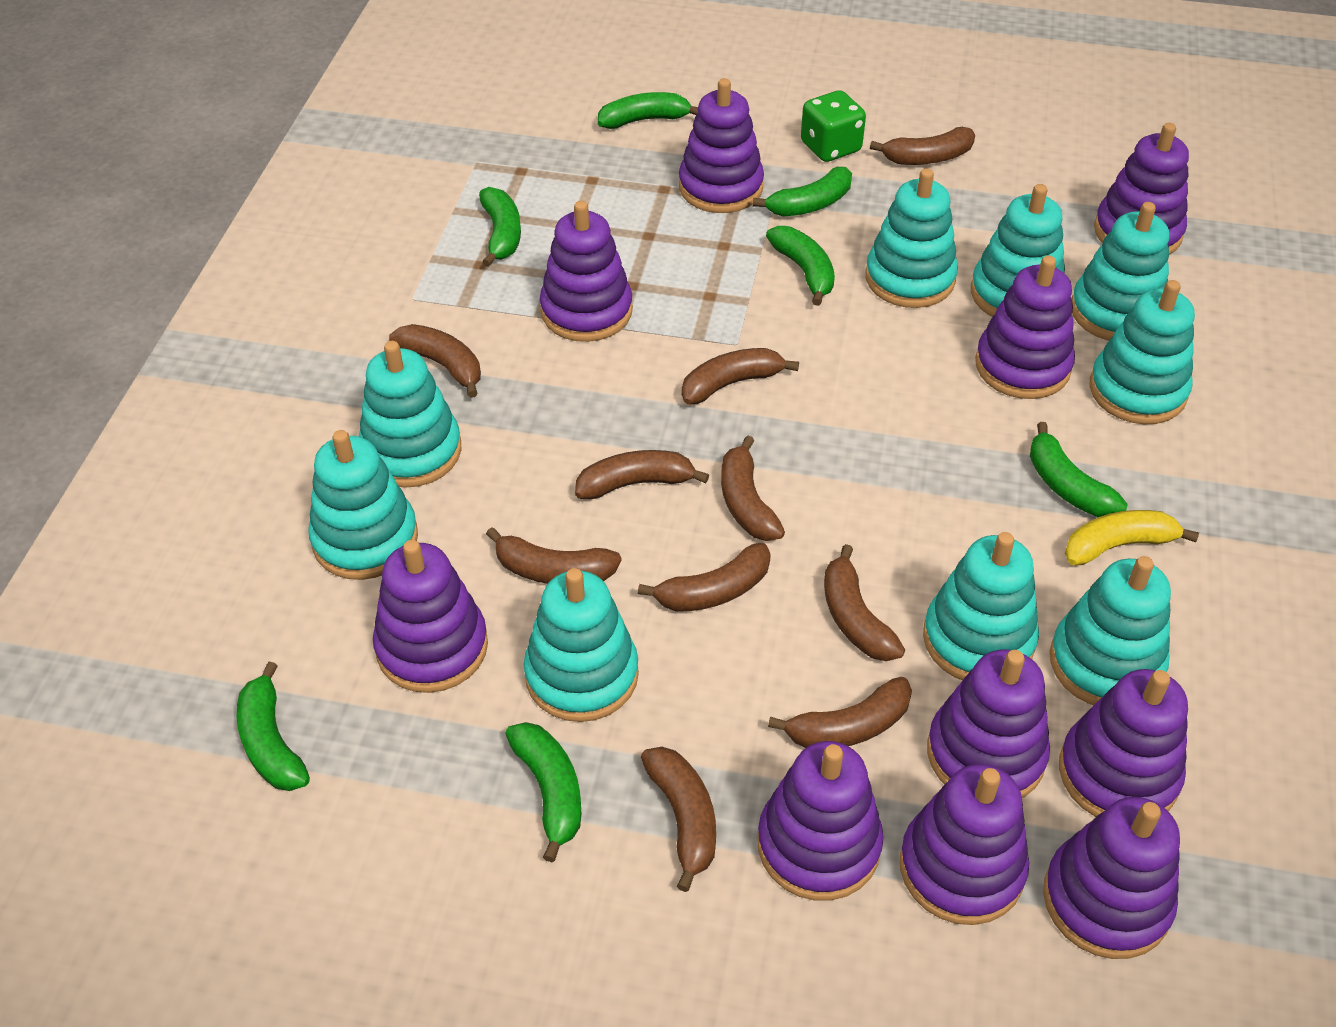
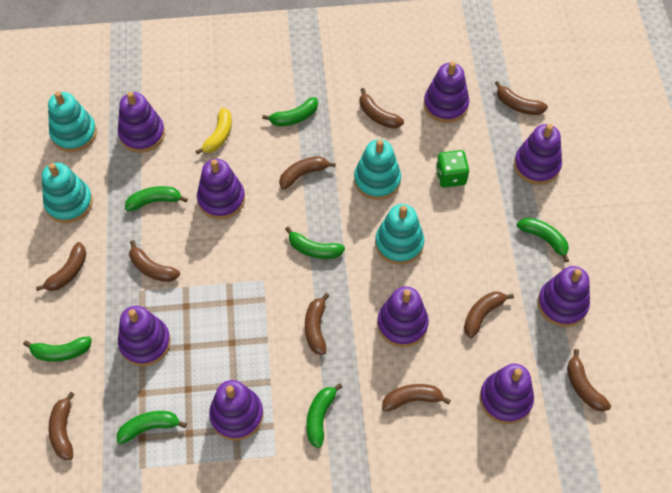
purple stacking toy: [373,540,488,693] [540,201,633,342] [679,78,764,213] [757,741,883,901] [900,764,1029,925] [927,650,1050,798] [975,256,1075,399] [1043,797,1180,959] [1059,669,1188,817] [1094,123,1189,255] = 10 -> [118,92,165,153] [118,306,171,366] [197,159,245,220] [209,380,263,441] [377,286,429,347] [424,62,469,123] [480,364,534,424] [514,124,562,185] [538,266,590,327] = 9
turquoise stacking toy: [308,430,418,580] [359,341,461,488] [524,568,639,722] [865,168,958,308] [923,532,1039,680] [971,184,1065,317] [1050,556,1171,705] [1072,202,1169,341] [1089,280,1195,424] = 9 -> [42,163,93,223] [48,91,97,152] [354,139,401,200] [375,204,424,265] = 4

